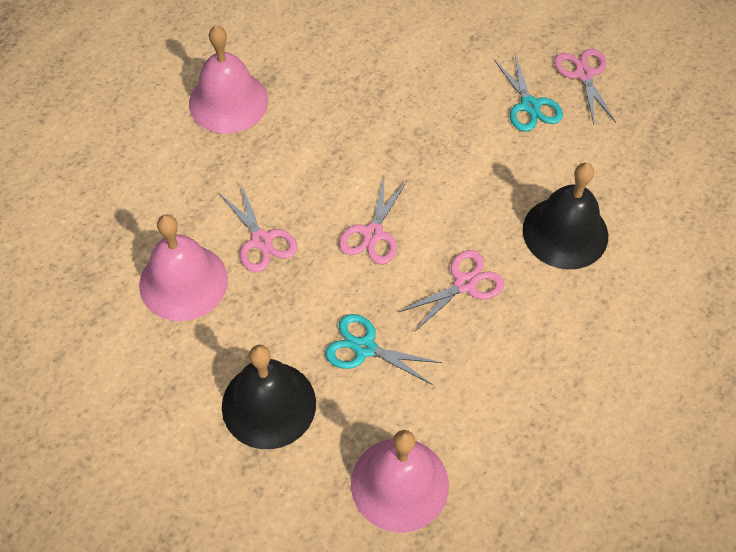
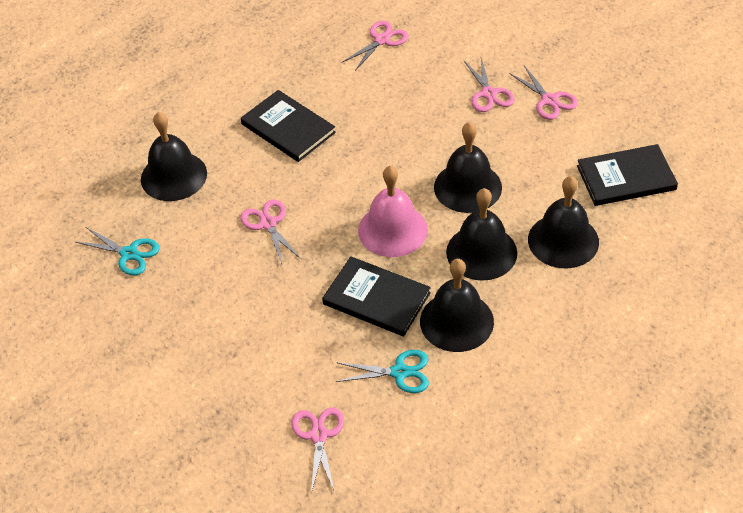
black bell: [222,345,316,449] [523,163,608,270] = 2 -> [141,112,207,201] [420,259,494,352] [434,122,502,213] [446,188,517,280] [528,176,599,269] = 5
black book: none = 0 -> [241,90,336,162] [322,256,431,336] [577,144,678,206] = 3
pink bell: [139,214,228,321] [189,26,268,134] [351,430,449,533] = 3 -> [358,166,428,257] = 1
pink scissors: [219,184,297,272] [339,174,407,264] [399,250,505,331] [554,48,616,124] = 4 -> [240,200,301,264] [291,407,344,493] [341,21,408,71] [464,58,514,112] [509,66,578,120] = 5

